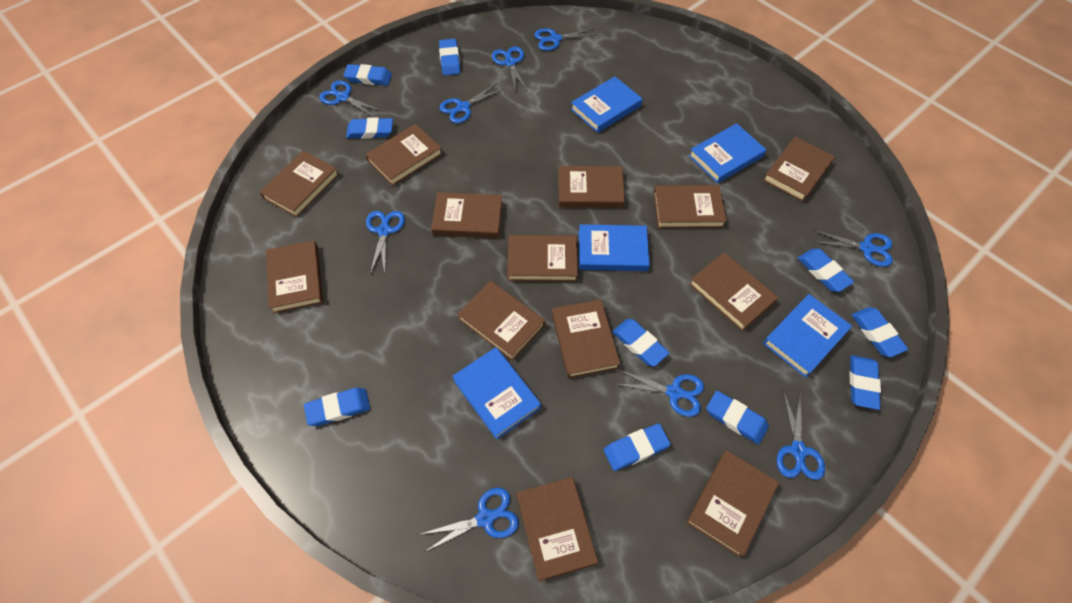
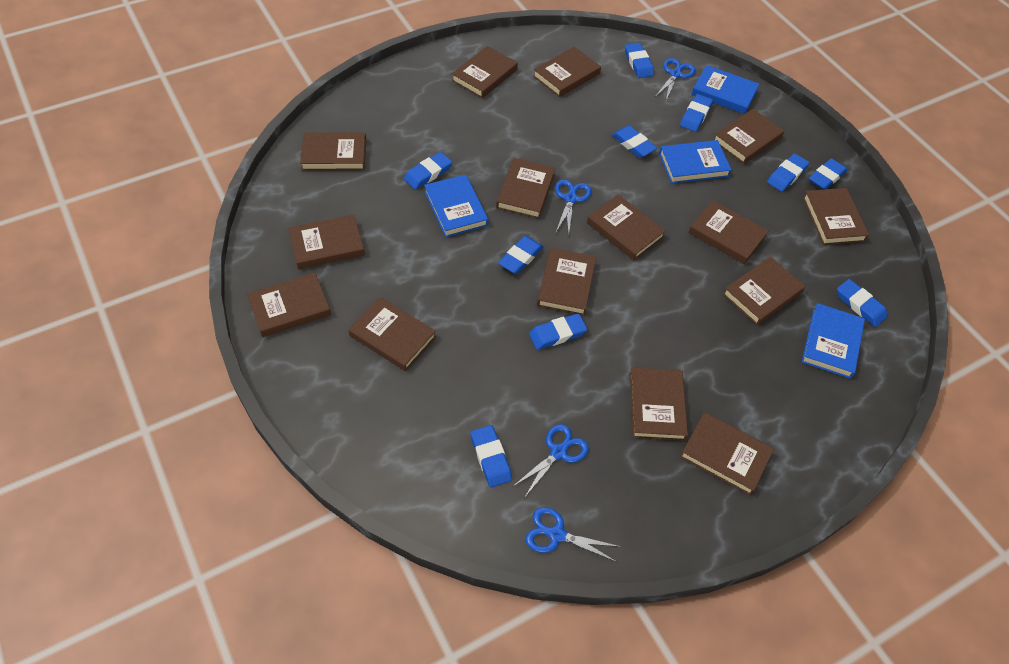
blue book: [452,347,541,439] [571,76,643,133] [579,224,650,271] [689,123,766,183] [763,294,852,378] = 5 -> [424,174,488,237] [659,140,731,184] [691,65,759,114] [802,303,865,379] = 4
blue scissors: [319,81,382,117] [366,211,405,274] [421,488,519,552] [439,83,503,123] [492,47,528,91] [534,28,598,51] [614,370,704,417] [776,391,825,480] [813,230,893,267] = 9 -> [512,424,589,497] [525,507,621,562] [555,179,591,235] [655,58,695,100] = 4
brown book: [259,151,339,217] [266,240,323,314] [365,124,442,186] [431,192,503,239] [457,281,545,361] [507,235,578,282] [517,477,598,582] [552,299,620,379] [558,166,625,208] [653,185,727,228] [686,450,779,558] [689,252,778,331] [763,137,835,202] = 13 -> [247,273,331,337] [288,214,365,269] [300,132,366,170] [348,297,436,371] [452,46,518,98] [496,158,555,219] [533,47,601,97] [537,248,596,316] [587,194,666,260] [630,367,688,441] [680,412,774,496] [688,200,769,264] [714,109,784,164] [723,257,805,325] [803,188,869,245] = 15

